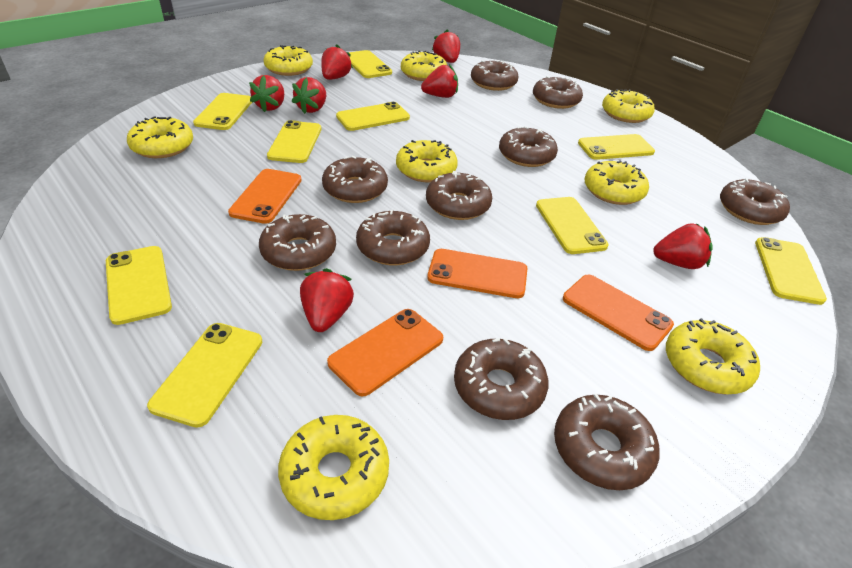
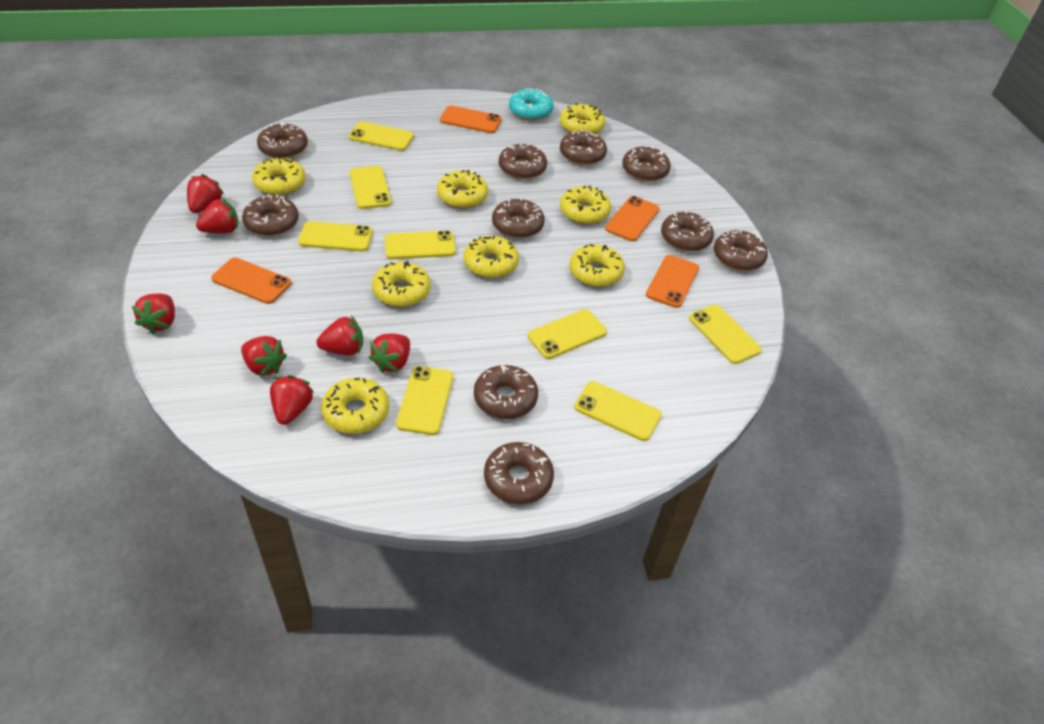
turquoise donut: none = 0 -> [509,88,554,121] = 1
yellow phone: [106,246,172,325] [147,323,263,428] [193,93,252,130] [267,120,321,163] [336,102,410,131] [349,50,392,78] [536,197,609,254] [578,134,655,160] [755,237,827,305] = 9 -> [298,221,373,252] [349,121,414,151] [350,166,391,209] [385,231,456,259] [396,366,453,435] [528,309,607,359] [574,381,662,441] [689,305,762,364] = 8

